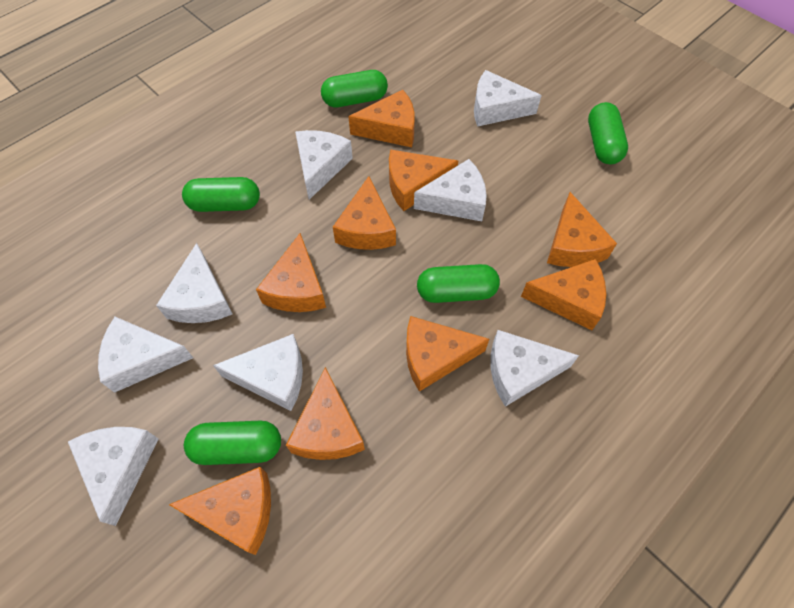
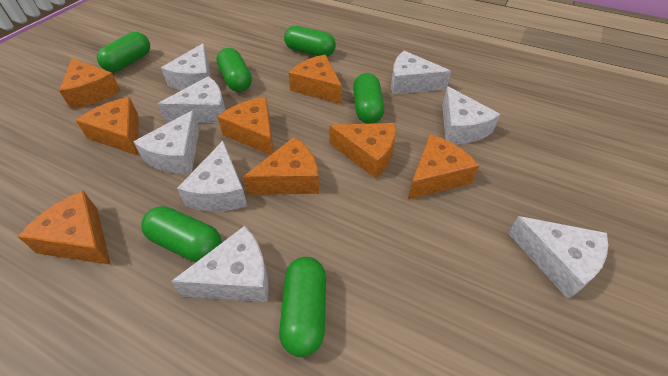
green capsule: [182,177,260,212] [184,421,281,465] [321,70,388,107] [417,264,500,303] [588,102,628,164] = 5 -> [97,32,150,72] [141,206,222,262] [216,48,252,92] [279,257,326,357] [284,26,336,57] [353,73,384,124] = 6
orange cheese: [169,467,271,555] [256,233,326,312] [286,367,365,460] [333,176,396,250] [348,90,415,147] [389,149,458,211] [406,316,489,392] [521,259,606,330] [547,192,617,267] = 9 -> [18,191,111,265] [59,58,121,109] [75,97,139,155] [218,97,274,155] [243,137,319,195] [289,55,342,104] [329,123,396,179] [408,134,479,199] = 8

